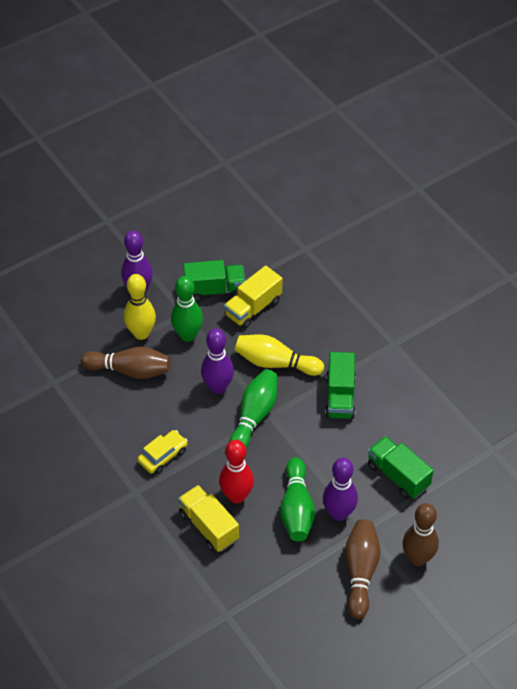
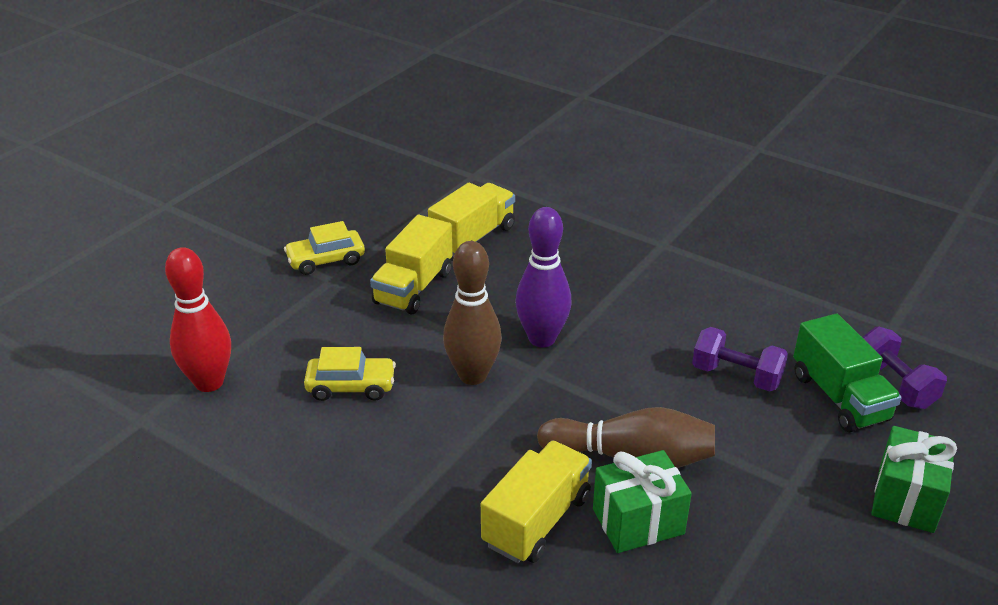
brown bowling pin: [81,347,171,379] [345,519,380,619] [403,503,439,566] = 3 -> [443,241,502,385] [537,407,715,468] = 2
green bowling pin: [171,276,203,342] [229,369,278,448] [280,457,315,542] = 3 -> none = 0
green gift: none = 0 -> [593,450,692,553] [871,426,957,533] = 2
green truck: [183,260,245,302] [325,352,356,419] [368,436,434,499] = 3 -> [793,314,902,432] = 1
purple bowling pin: [121,230,153,293] [201,329,234,394] [323,458,358,521] = 3 -> [515,207,572,348] = 1
purple dumbbell: none = 0 -> [692,327,788,392] [862,327,947,409] = 2
yellow bowling pin: [124,274,156,340] [235,335,324,376] = 2 -> none = 0
yellow car: [138,430,188,474] = 1 -> [284,221,365,275] [304,347,396,401] = 2
yellow truck: [178,485,239,552] [224,265,282,329] = 2 -> [370,215,453,314] [428,183,515,257] [481,441,592,563] = 3

